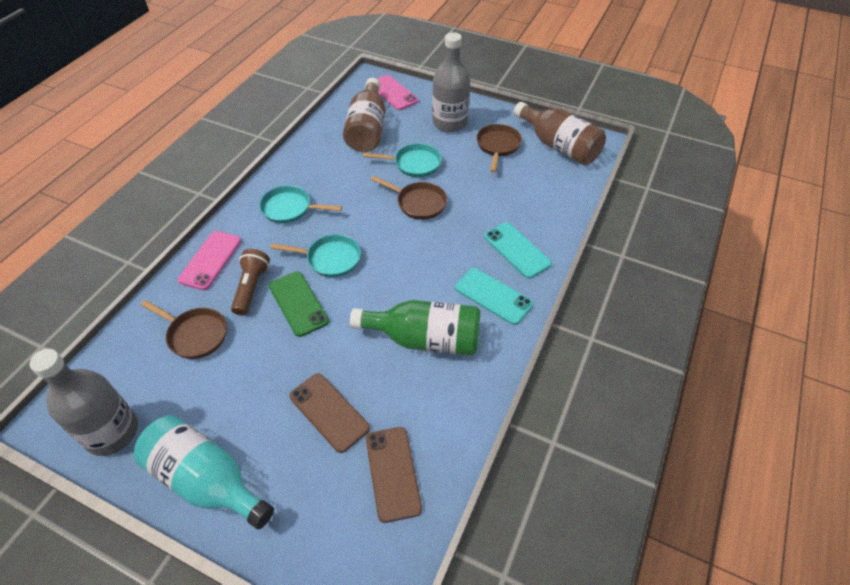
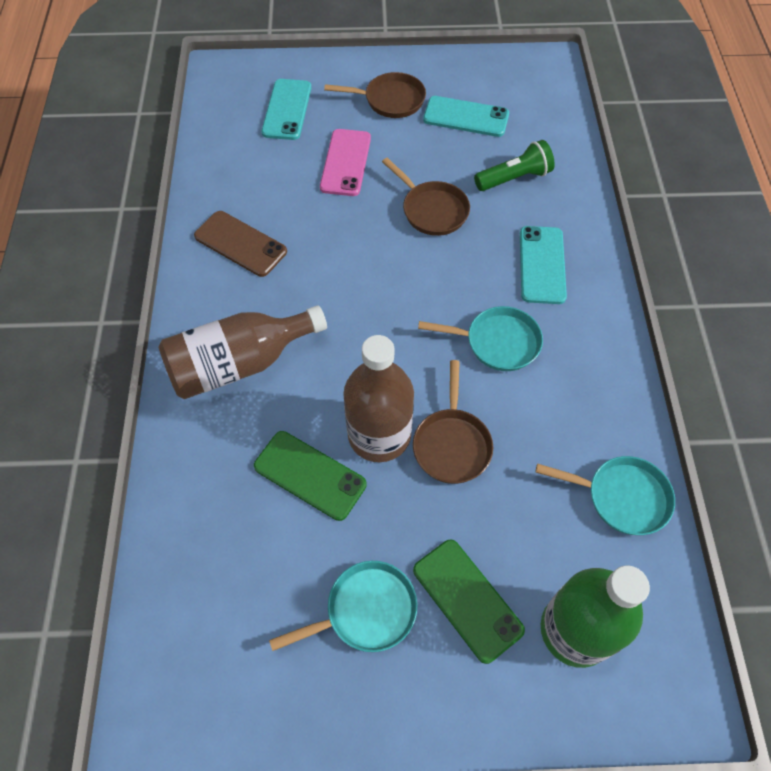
brown flashlight: [231,249,270,316] = 1 -> none = 0
brown phone: [290,373,370,453] [366,427,422,523] = 2 -> [194,211,287,277] = 1
green flashlight: none = 0 -> [474,140,555,191] = 1
green phone: [269,271,329,337] = 1 -> [254,431,366,521] [413,540,525,664] = 2
grey bottle: [30,349,138,456] [432,32,470,132] = 2 -> none = 0
pink phone: [178,231,241,290] [377,75,418,110] = 2 -> [320,129,371,196] = 1
turquoise bottle: [133,415,274,529] = 1 -> none = 0
turquoise phone: [455,268,533,325] [484,223,552,279] = 2 -> [262,79,311,140] [423,96,509,137] [520,226,567,304] = 3

